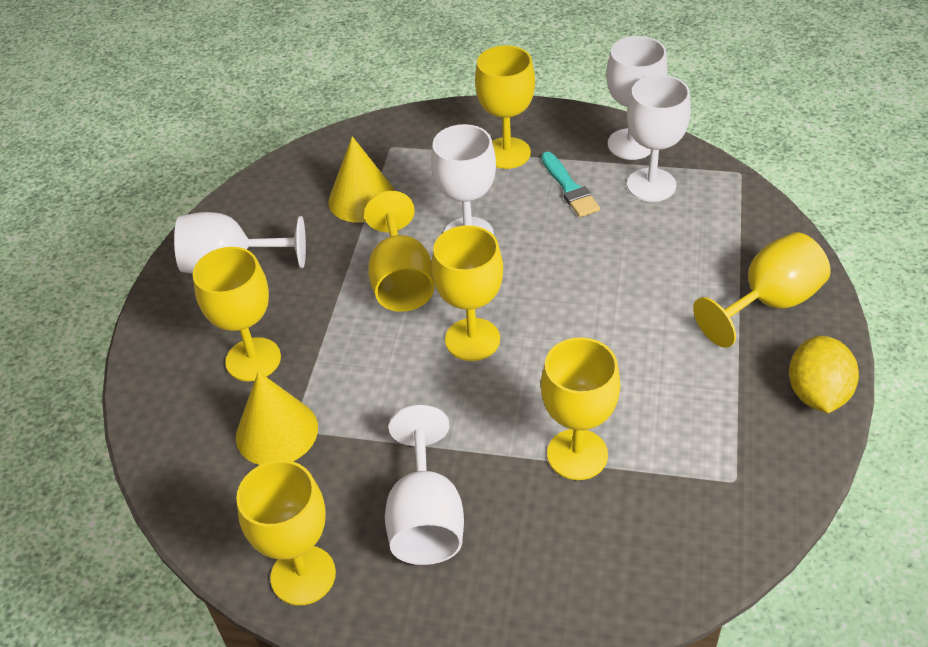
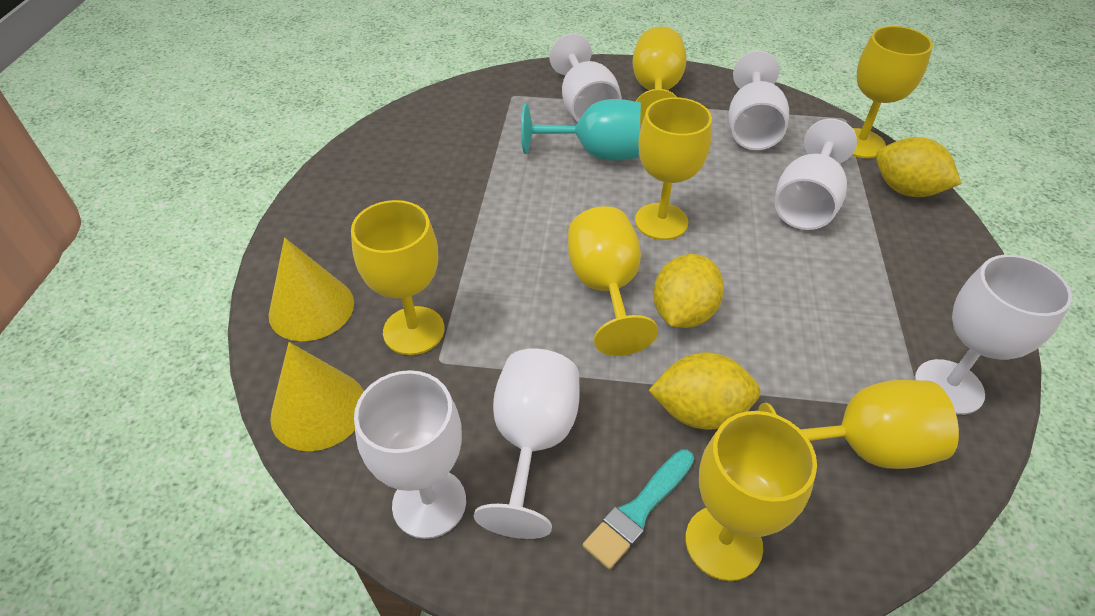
turquoise goblet: none = 0 -> [521,99,641,161] = 1
white goblet: [174,212,306,274] [385,405,464,565] [431,124,496,235] [607,36,668,160] [627,75,691,202] = 5 -> [354,370,466,539] [474,349,580,539] [549,33,622,122] [728,51,789,150] [775,119,857,230] [915,255,1072,415] = 6
yellow lemon: [789,336,859,413] = 1 -> [649,352,760,430] [653,254,724,328] [876,137,961,197] = 3

